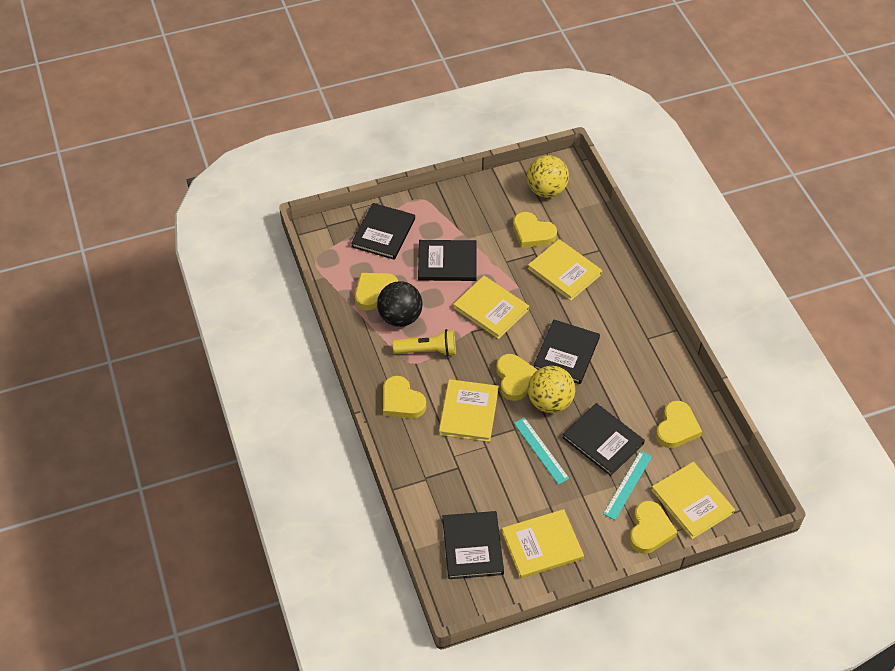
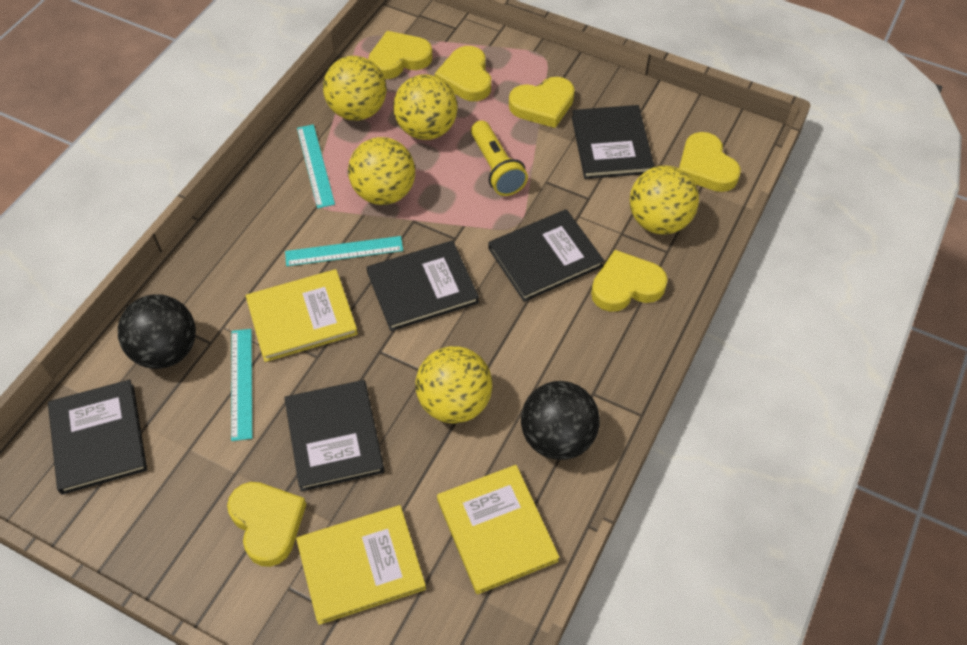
black ball: [377,281,423,327] = 1 -> [118,294,196,369] [521,381,600,460] = 2
turquoise ruler: [514,417,569,485] [603,451,652,520] = 2 -> [231,329,252,441] [285,236,403,266] [297,124,335,208] = 3
yellow ball: [527,155,569,198] [528,366,575,413] = 2 -> [323,56,387,121] [348,137,415,205] [393,74,458,140] [416,346,492,423] [630,166,699,234] = 5
yellow book: [439,379,499,442] [453,276,529,339] [502,509,584,578] [528,239,603,301] [651,462,735,539] = 5 -> [246,269,358,362] [296,505,426,625] [437,465,559,595] = 3

